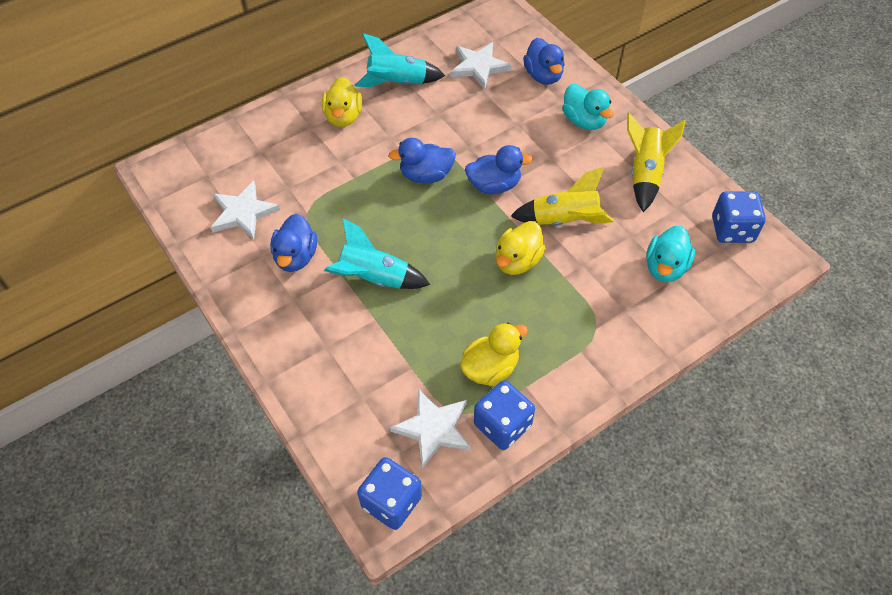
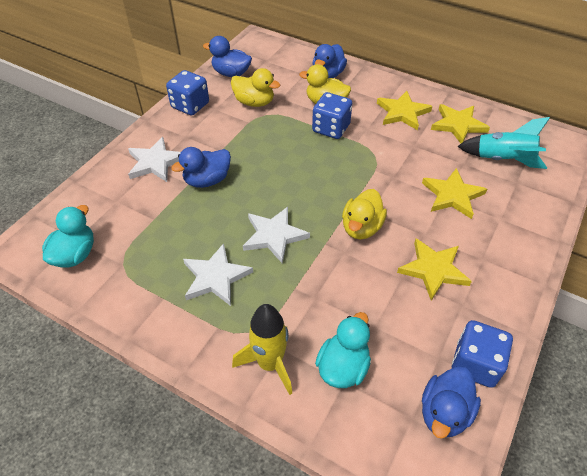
turquoise rocket: [325,218,430,289] [355,33,445,87] = 2 -> [457,117,550,169] = 1
yellow rocket: [511,167,614,226] [627,113,686,212] = 2 -> [232,304,292,395] = 1
yellow star: none = 0 -> [377,91,432,130] [397,238,472,301] [422,168,487,219] [431,104,490,143] = 4

